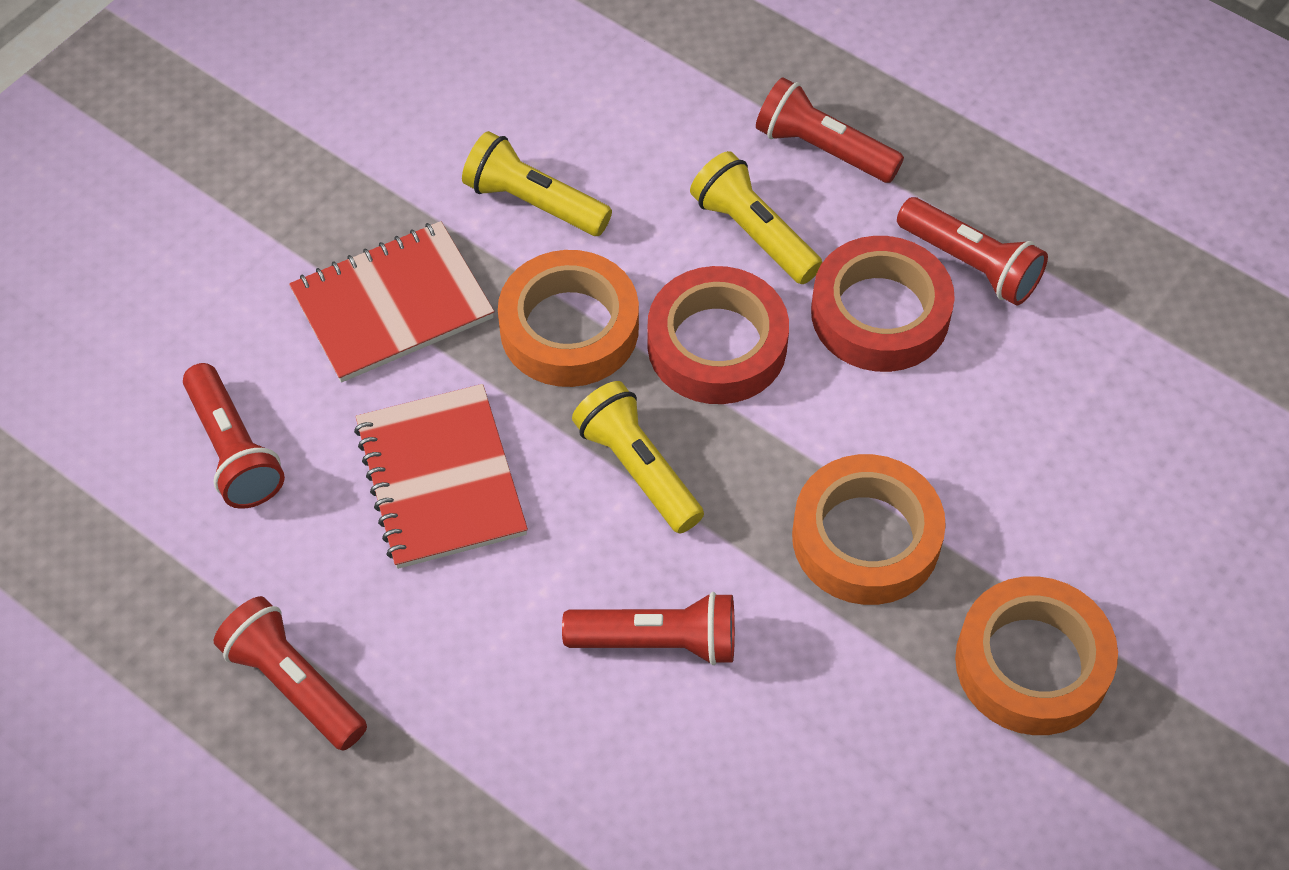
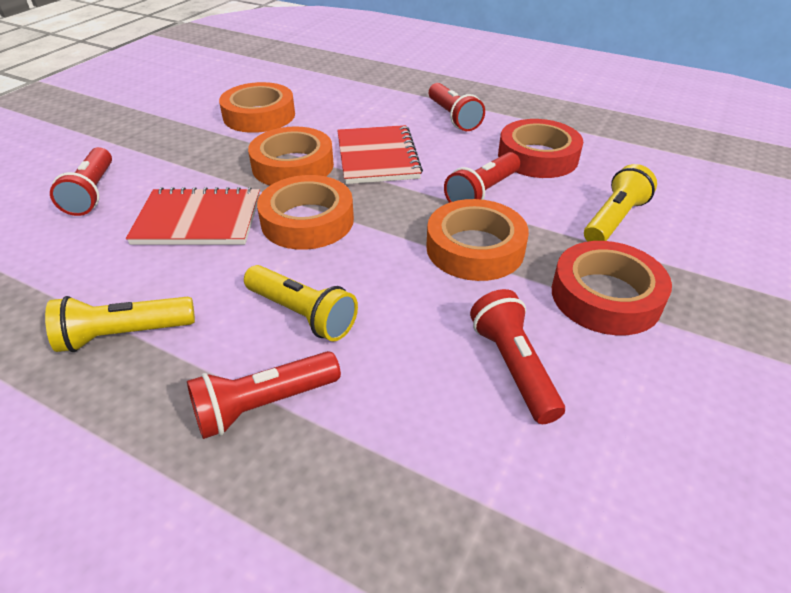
orange tape: [498,250,639,387] [792,454,946,605] [955,576,1118,735] = 3 -> [219,82,295,133] [248,126,334,185] [257,175,354,250] [426,199,529,281] = 4

